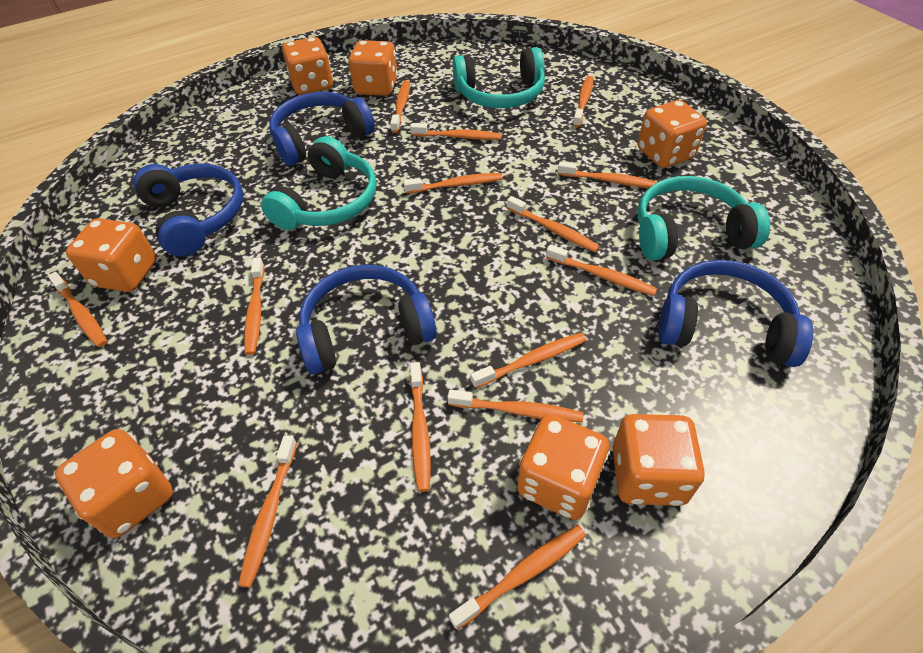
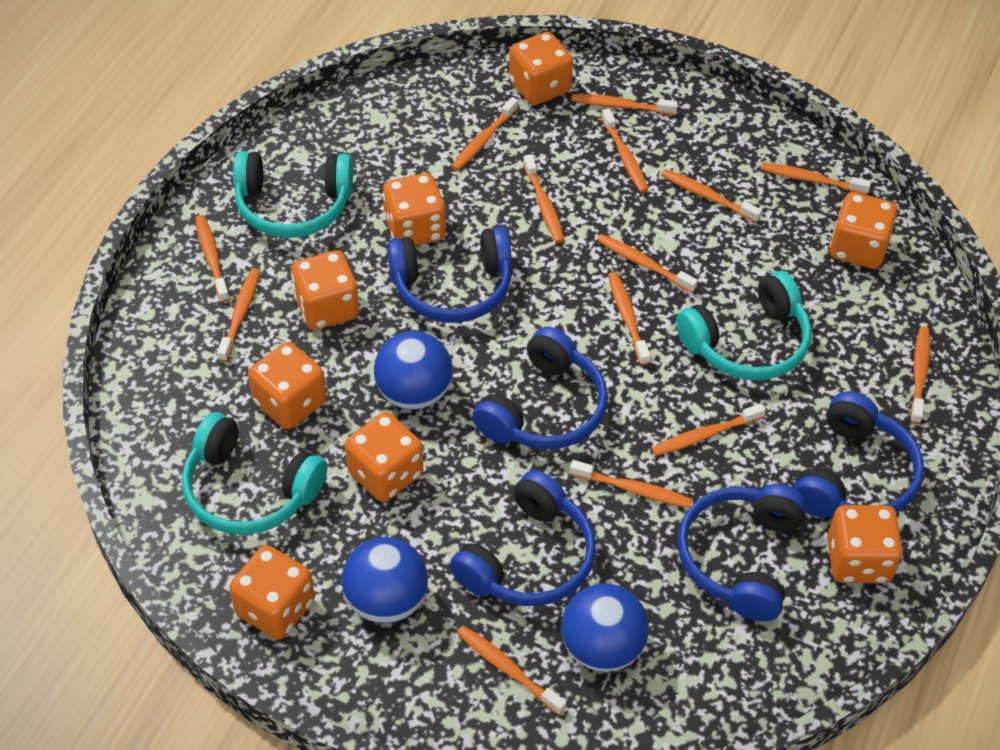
blue ball: none = 0 -> [342,537,428,624] [374,331,453,410] [561,583,649,672] = 3
blue headphones: [133,163,243,256] [269,92,375,166] [296,265,436,374] [658,260,813,367] = 4 -> [388,227,512,322] [450,470,596,606] [472,327,608,449] [677,484,807,621] [793,391,924,517] = 5
orange dice: [55,429,173,538] [66,218,157,292] [282,37,333,95] [348,40,398,96] [517,414,609,520] [613,414,705,506] [638,100,707,168] = 7 -> [229,545,315,640] [248,342,327,429] [291,250,359,330] [345,412,423,502] [382,173,446,246] [509,32,573,105] [827,505,903,583] [830,192,897,269] = 8

